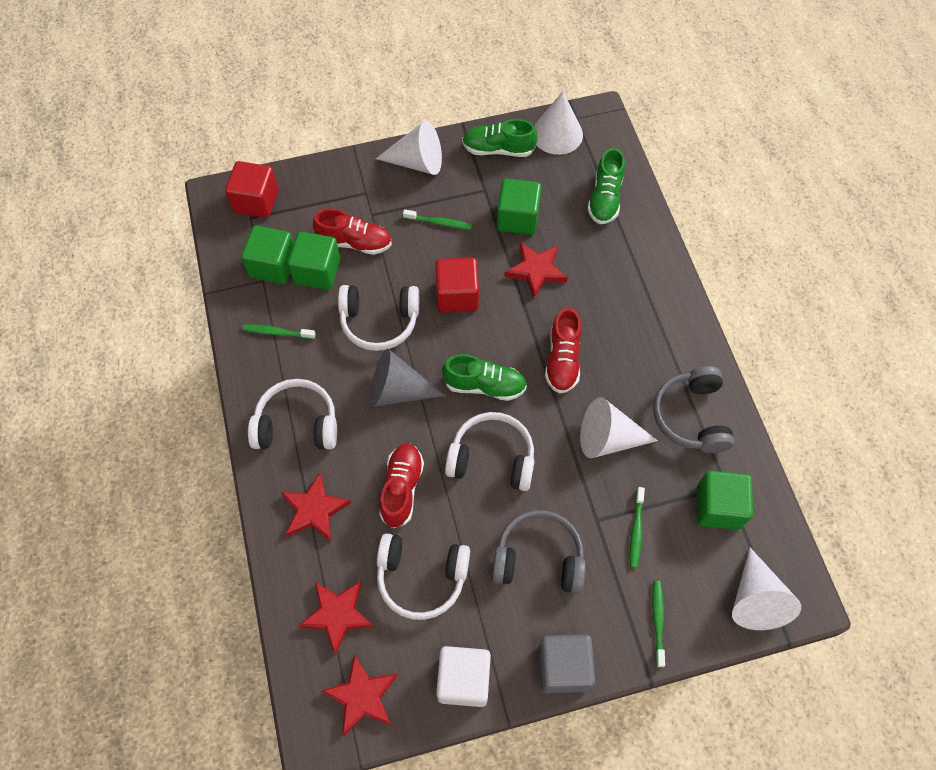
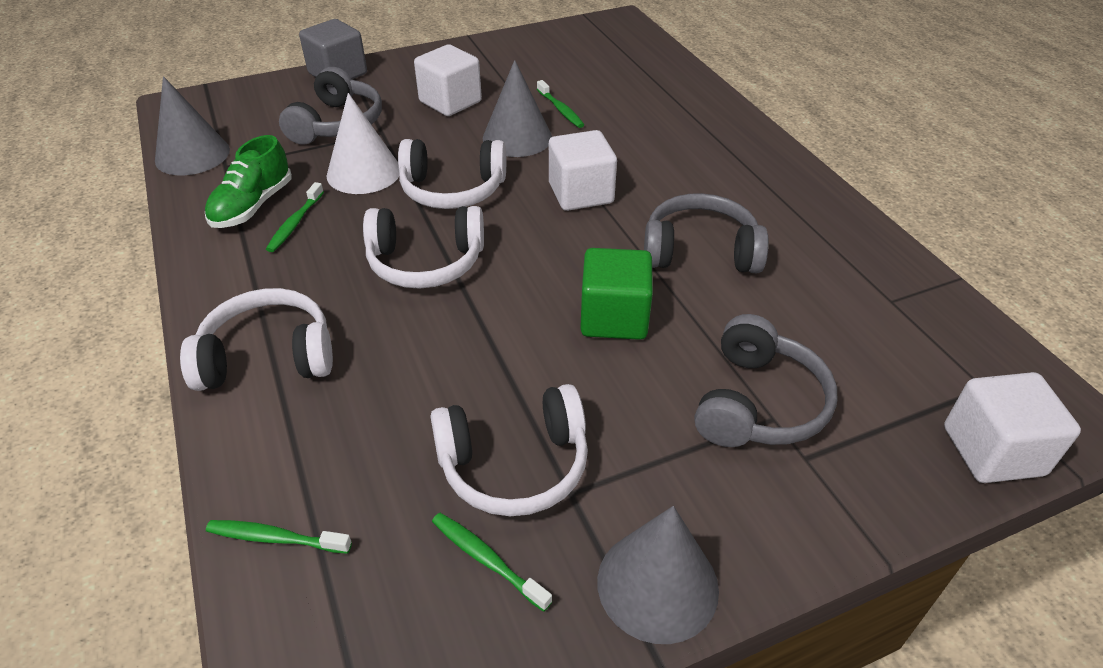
green cube: [241,225,294,284] [288,232,340,290] [497,178,541,235] [697,471,753,530] = 4 -> [580,248,653,340] = 1
green shoe: [442,354,527,401] [462,119,537,157] [587,148,625,224] = 3 -> [205,135,292,228] = 1
grey cone: [370,349,446,407] = 1 -> [155,76,230,175] [483,60,552,157] [597,506,719,644] = 3
grey headphones: [492,510,586,594] [653,366,734,453] = 2 -> [279,67,382,145] [644,193,769,273] [695,314,837,447] = 3
red cube: [225,161,278,218] [435,257,479,313] = 2 -> none = 0
red shoe: [313,209,392,255] [379,443,424,528] [545,308,582,394] = 3 -> none = 0
red star: [281,472,351,541] [298,581,374,655] [321,654,398,736] [504,242,568,298] = 4 -> none = 0
white cone: [375,121,442,175] [534,91,583,155] [580,397,658,458] [732,548,801,630] = 4 -> [327,93,400,194] = 1
white cube: [436,646,491,707] = 1 -> [414,44,482,116] [549,130,617,211] [944,372,1081,483] = 3

